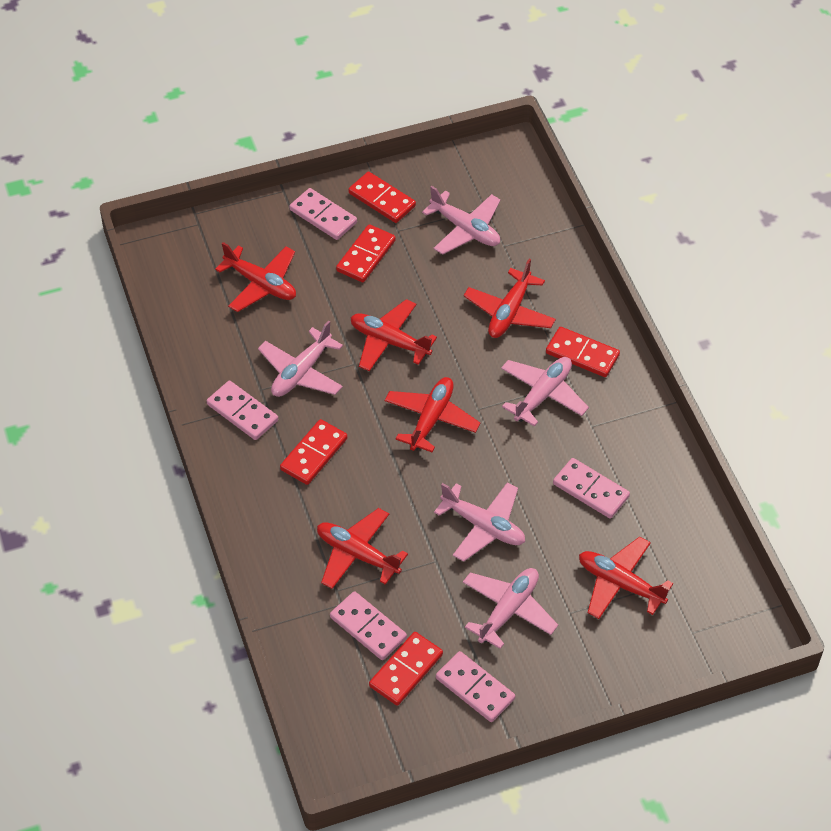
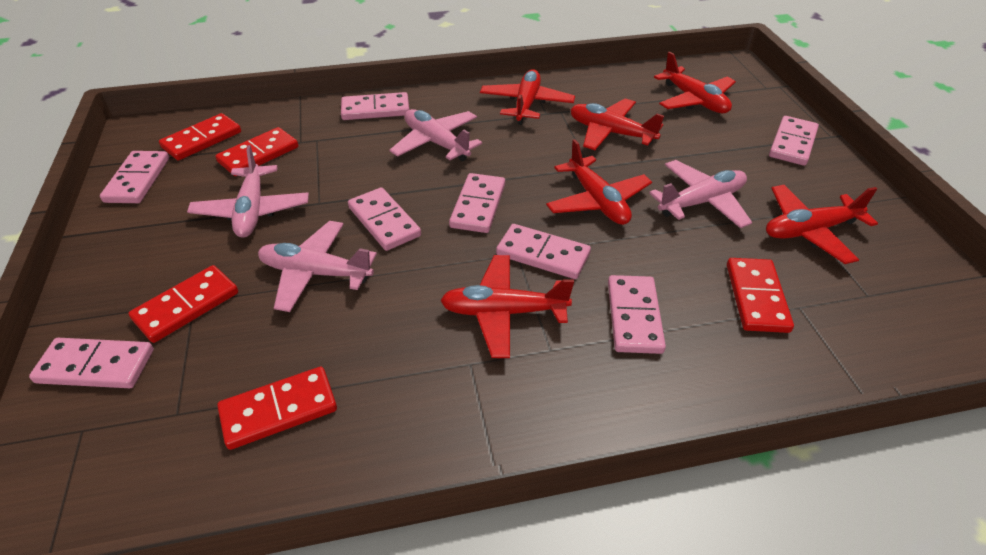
pink domino: [207,381,278,440] [289,188,357,240] [330,591,407,660] [436,651,515,722] [553,458,630,518] = 5 -> [29,338,154,388] [100,151,169,203] [341,92,409,120] [348,187,421,251] [449,173,505,233] [496,224,591,279] [608,275,666,354] [769,116,819,166] = 8
pink plane: [258,321,343,397] [422,186,501,255] [434,482,525,562] [463,568,558,649] [501,357,589,426] = 5 -> [187,145,309,238] [258,221,377,312] [389,109,482,161] [649,160,752,228] = 4

